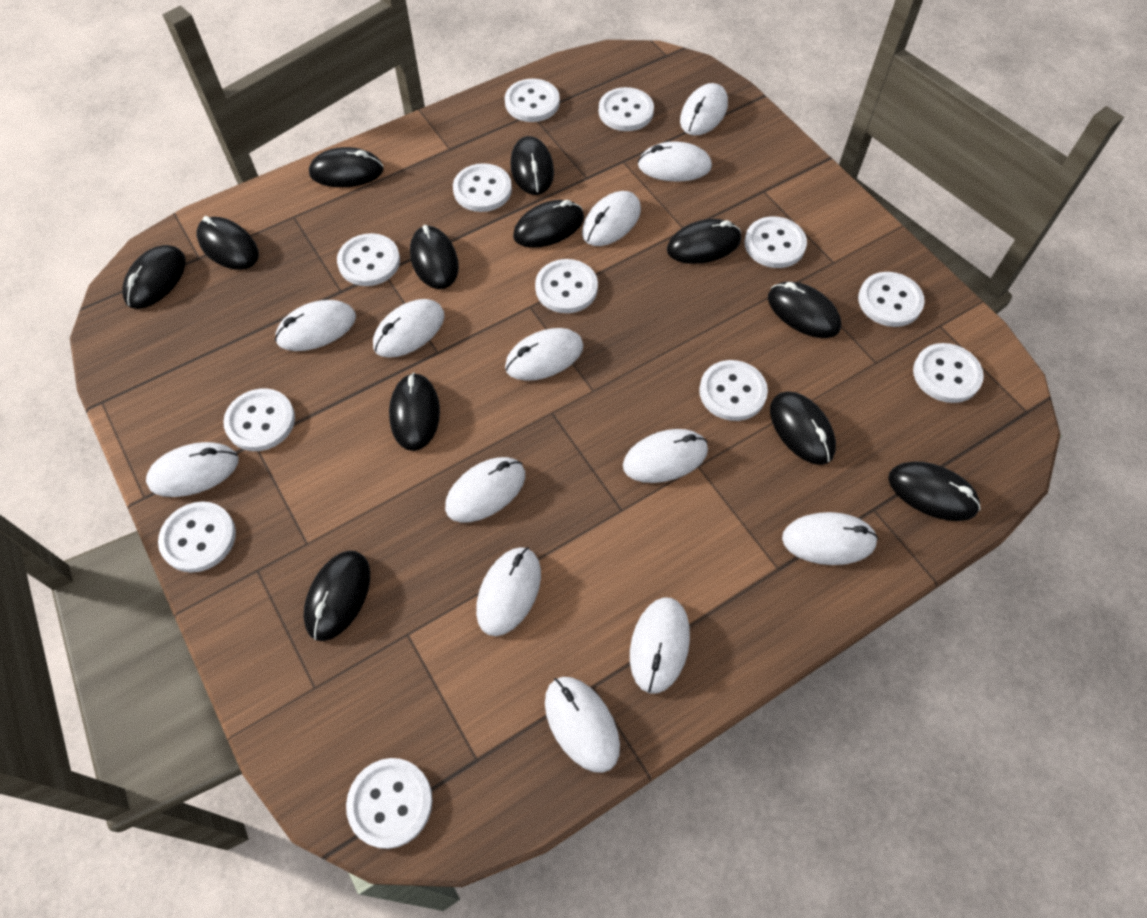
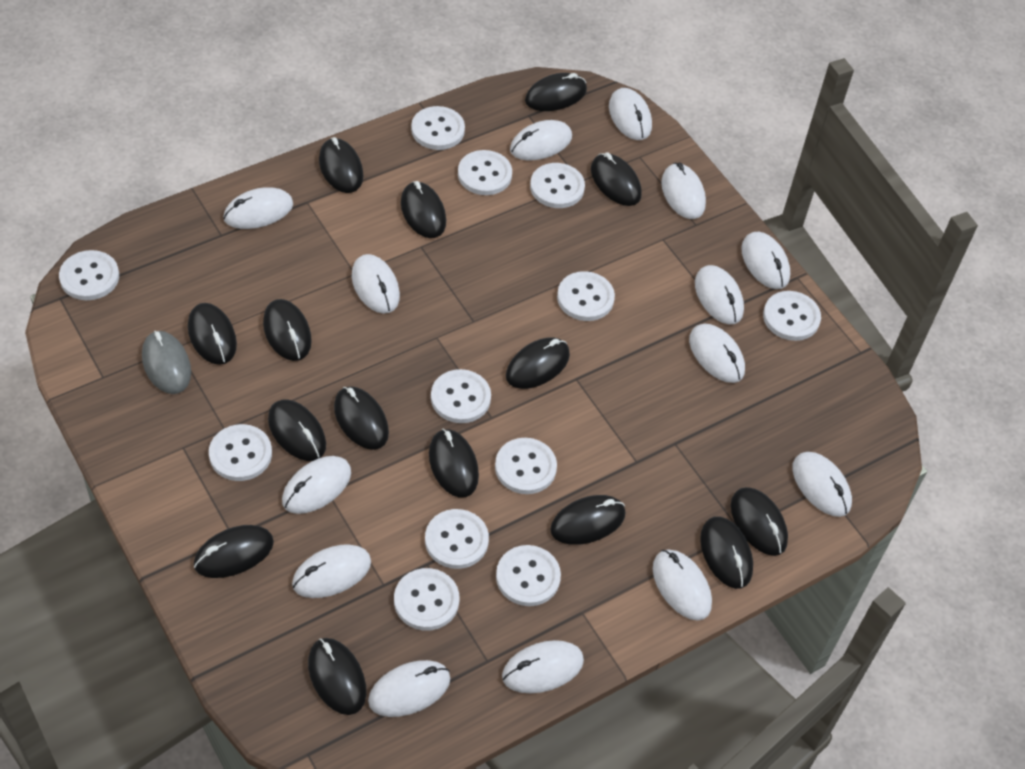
black mouse: [122,245,186,309] [196,216,259,270] [304,550,370,641] [309,147,384,187] [389,372,440,451] [410,225,459,289] [510,136,554,195] [513,200,584,248] [667,219,741,264] [768,282,841,338] [770,392,836,465] [888,461,981,521] = 12 -> [188,303,237,365] [194,525,274,578] [263,299,312,361] [268,400,326,461] [308,638,366,715] [319,137,363,193] [334,386,389,450] [401,181,446,238] [429,429,479,498] [506,338,570,389] [525,73,587,111] [550,495,626,545] [591,152,642,206] [700,516,753,589] [731,487,788,556] = 15
grey mouse: none = 0 -> [142,331,191,394] = 1
white mouse: [146,442,239,497] [275,300,356,351] [373,299,444,358] [445,457,525,523] [476,547,541,636] [505,328,583,381] [545,677,620,773] [582,191,641,246] [623,429,708,483] [630,598,690,694] [638,142,712,182] [680,83,728,136] [782,512,878,565] = 13 -> [223,187,293,229] [282,456,351,514] [292,544,371,598] [352,254,400,314] [368,660,450,717] [502,640,584,693] [510,120,572,161] [609,88,652,140] [653,549,712,620] [661,163,706,219] [689,324,745,383] [695,265,744,324] [741,232,790,289] [792,452,852,517] = 14

